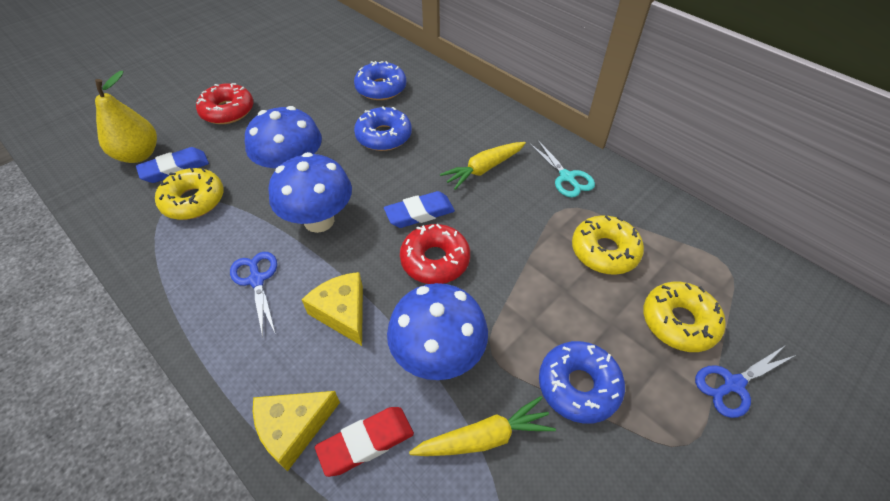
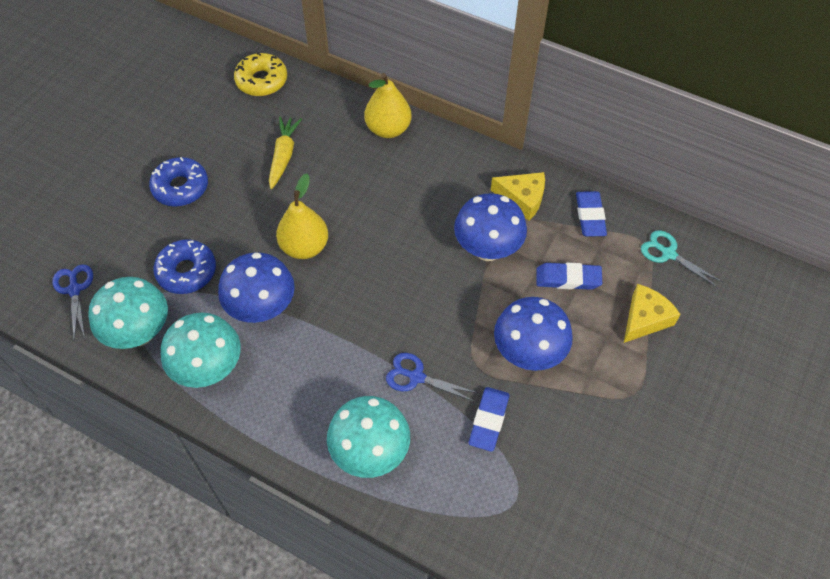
blue donut: [354,61,406,100] [354,106,412,151] [539,341,625,424] = 3 -> [149,157,208,207] [154,239,216,294] = 2
blue eraser: [136,147,209,183] [384,191,455,228] = 2 -> [469,387,510,452] [536,262,602,290] [576,191,607,237] = 3
red donut: [196,83,253,124] [400,224,470,284] = 2 -> none = 0
red eraser: [315,407,414,477] = 1 -> none = 0
turquoise mushroom: none = 0 -> [88,277,168,349] [161,313,241,388] [327,396,410,478] = 3
yellow carrot: [409,396,556,456] [440,142,526,190] = 2 -> [269,116,302,189] = 1
yellow donut: [155,167,224,220] [572,215,644,275] [643,282,726,352] = 3 -> [234,52,287,96] = 1
yellow pear: [95,71,157,163] = 1 -> [276,174,328,259] [364,73,412,138] = 2

